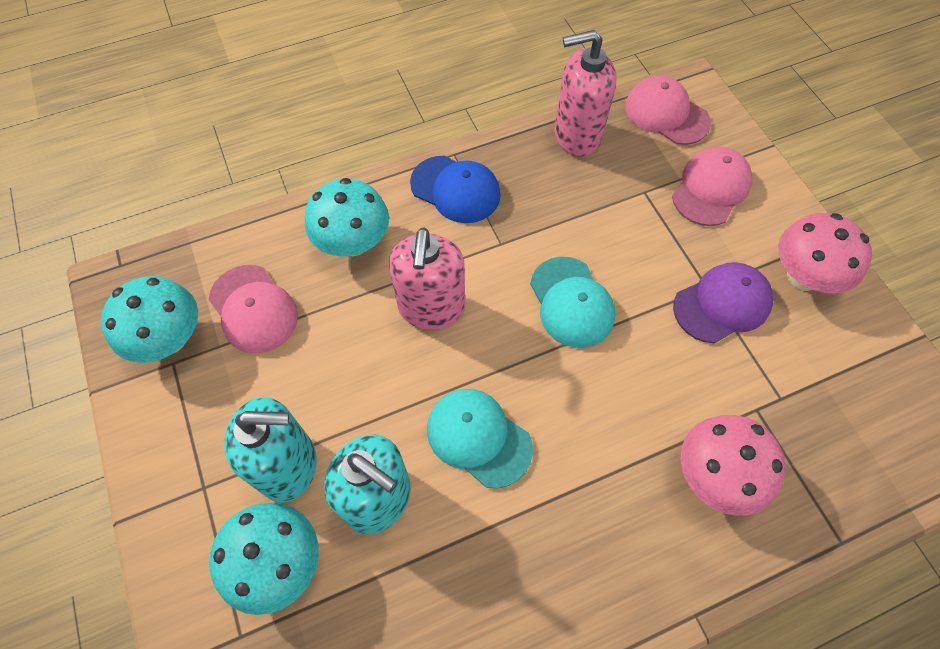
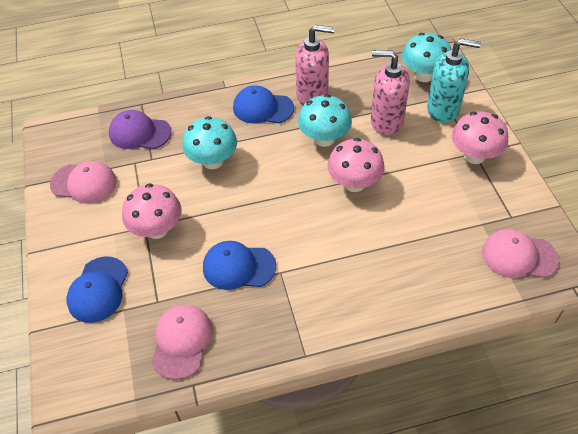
blue cap: [410,156,501,223] = 1 -> [67,257,128,323] [203,241,276,290] [233,85,294,123] = 3
pink mushroom: [681,415,786,516] [778,213,872,294] = 2 -> [122,183,181,239] [327,138,385,192] [452,111,508,164] = 3
turquoise cap: [427,389,533,489] [530,257,615,348] = 2 -> none = 0
turquoise soap dispenser: [224,397,317,503] [324,435,411,535] = 2 -> [427,39,481,123] = 1

